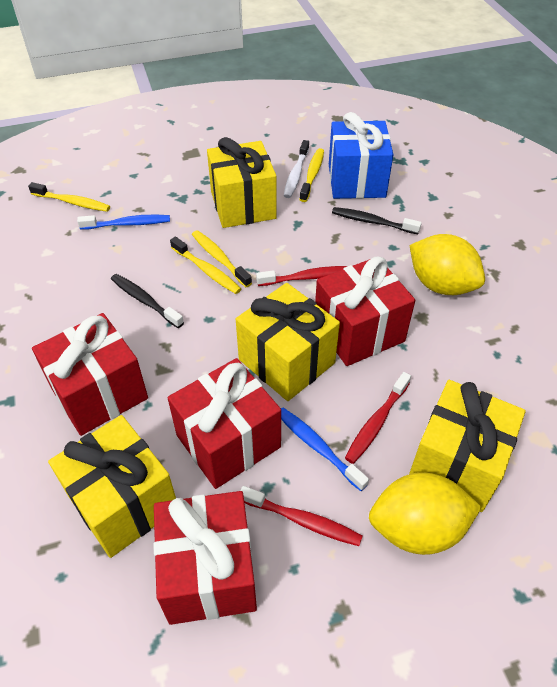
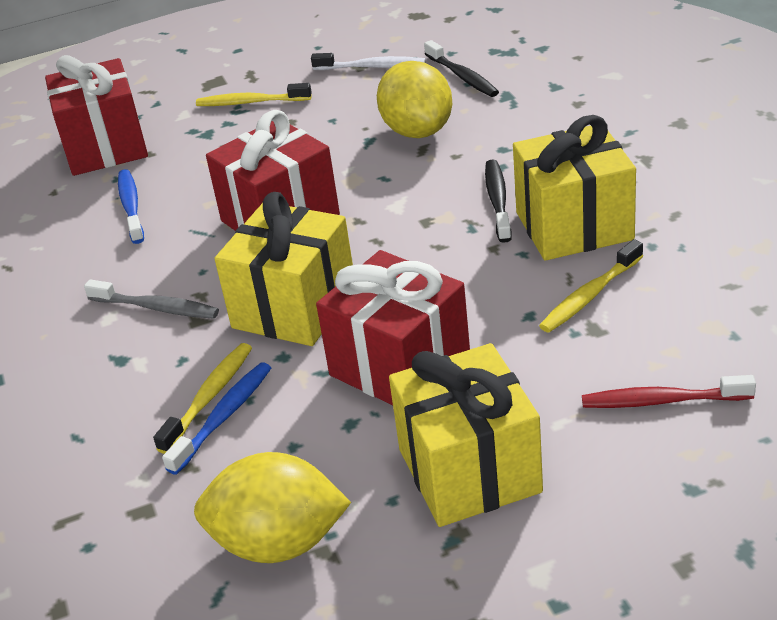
blue gift: [329,112,394,199] = 1 -> none = 0
grey toothbrush: none = 0 -> [84,280,219,319] = 1
red gift: [32,313,148,436] [153,491,257,625] [168,358,281,489] [315,257,415,366] = 4 -> [45,55,148,176] [206,110,340,231] [316,250,470,405] = 3
red toothbrush: [240,486,363,546] [256,266,347,286] [345,372,411,464] = 3 -> [582,375,756,408] = 1
yellow gift: [48,415,176,558] [207,137,277,228] [236,283,340,401] [409,380,526,512] = 4 -> [214,192,353,346] [389,343,543,527] [513,115,636,261] = 3
yellow toothbrush: [28,182,110,212] [170,237,241,294] [192,230,252,287] [299,148,324,202] = 4 -> [153,343,252,454] [196,83,312,106] [539,239,643,332] = 3

